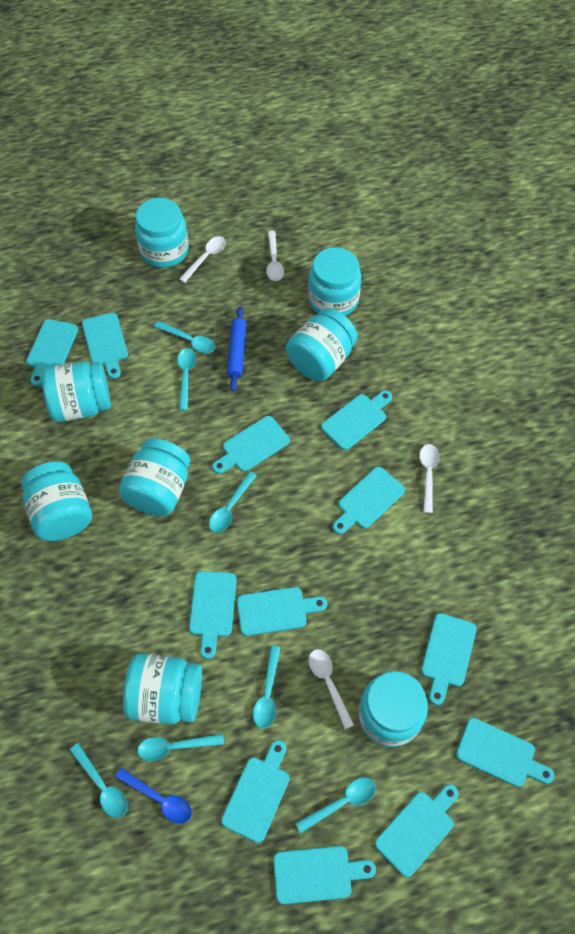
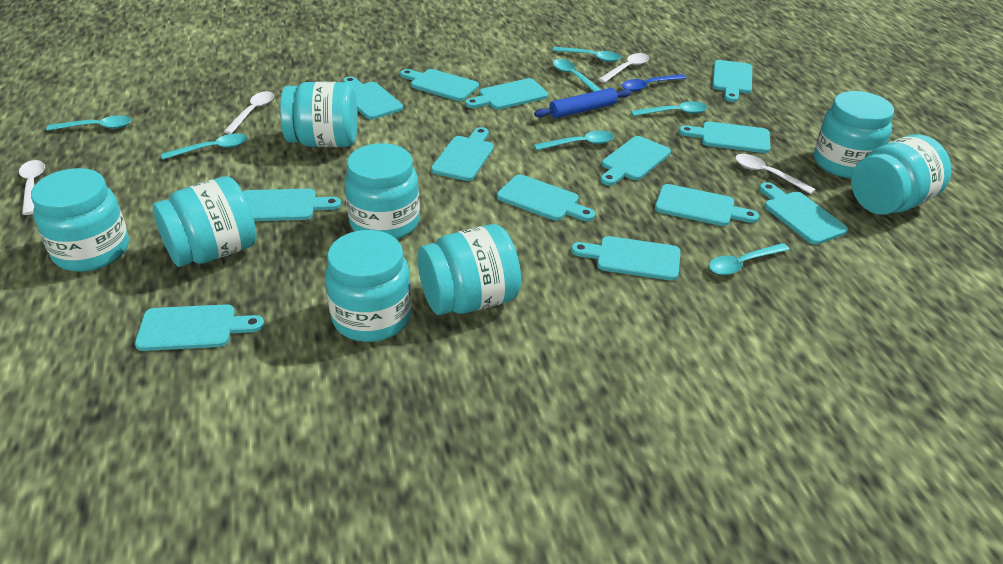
turquoise cutting board: [26,319,78,386] [82,313,128,379] [189,571,237,659] [212,416,290,474] [221,740,290,843] [237,587,327,636] [273,846,376,904] [321,390,392,450] [333,467,405,534] [375,784,459,877] [421,613,477,705] [456,718,555,787] = 12 -> [135,304,264,351] [243,189,341,221] [343,76,403,119] [400,69,479,101] [431,127,494,181] [465,78,548,110] [497,175,595,221] [571,236,681,281] [600,136,671,186] [655,184,759,226] [679,122,770,153] [712,60,752,102] [759,182,848,245] = 13

